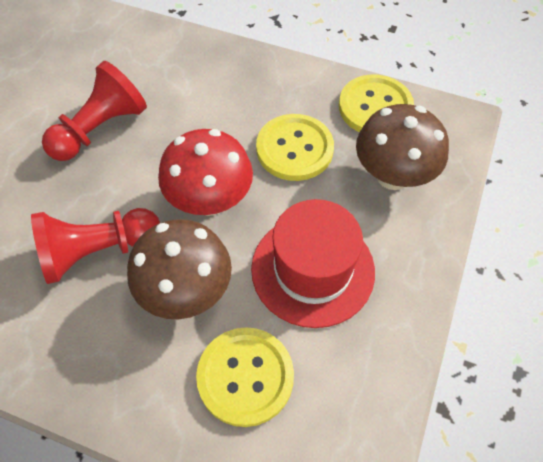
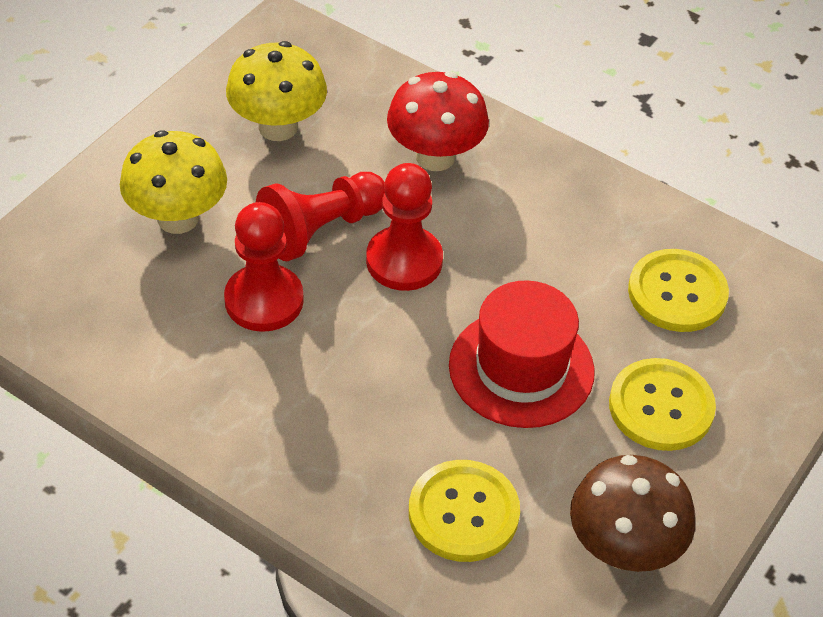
brown mushroom: [127,219,232,319] [356,104,449,190] = 2 -> [570,455,695,572] = 1
red pawn: [31,208,160,284] [42,61,147,161] = 2 -> [224,202,304,332] [256,172,385,261] [366,163,443,291] = 3
yellow mushroom: none = 0 -> [120,130,227,234] [226,41,327,141] = 2

